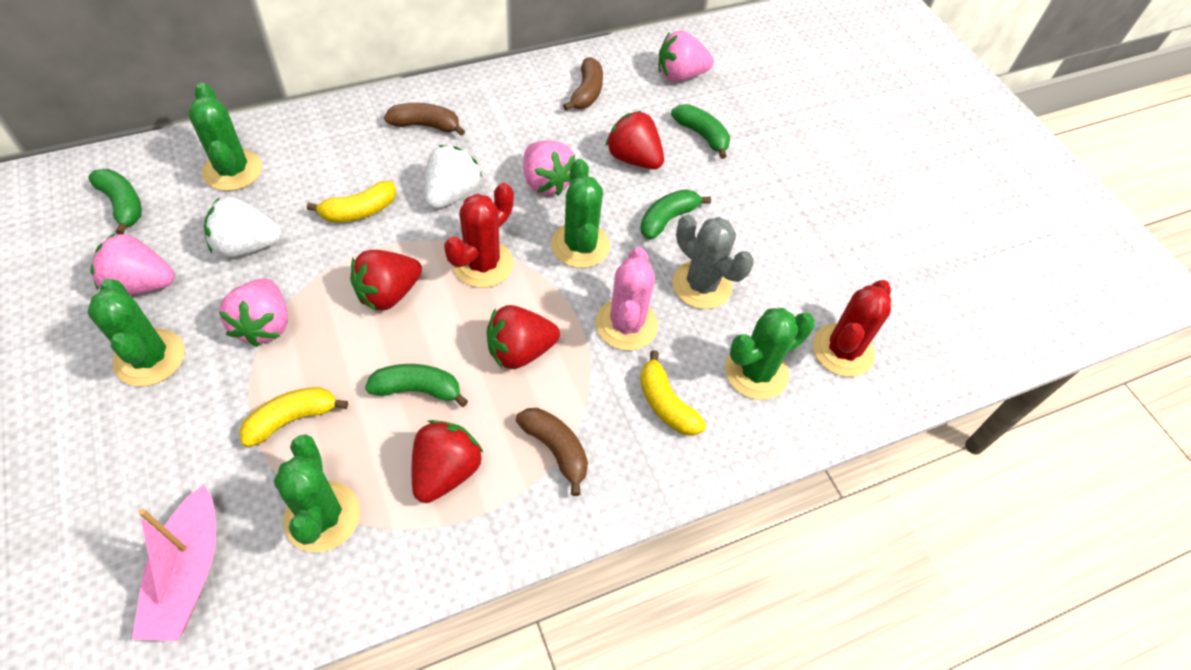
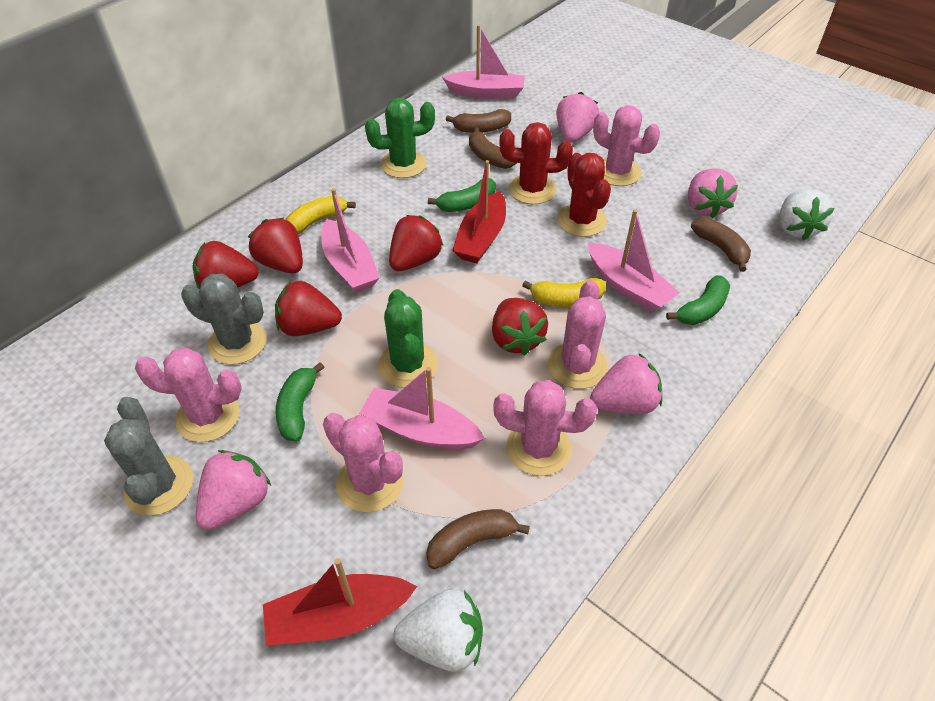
brown banana: [384,103,465,136] [516,408,588,496] [563,57,603,111] = 3 -> [426,509,530,569] [446,109,511,133] [469,128,517,169] [691,218,751,272] = 4
green banana: [88,169,142,234] [365,364,468,407] [640,189,711,240] [671,104,730,159] = 4 -> [276,362,325,441] [428,178,496,212] [666,275,730,325] = 3
green cactus: [87,279,185,386] [188,83,262,191] [274,434,360,552] [551,159,610,268] [725,308,815,400] = 5 -> [365,98,435,178] [378,289,438,388] = 2
grey cactus: [672,214,754,309] = 1 -> [104,397,193,516] [181,273,267,365] = 2
pink boat: [132,485,216,641] = 1 -> [321,188,380,293] [359,367,485,449] [442,25,525,99] [588,209,680,312] = 4
pink cactus: [596,247,658,351] = 1 -> [135,347,242,442] [323,413,404,512] [493,380,597,476] [548,280,608,389] [593,105,660,186] = 5
red boat: none = 0 -> [263,558,418,646] [452,160,506,263] = 2
red strawberry: [350,250,422,311] [411,420,483,503] [487,305,560,369] [606,111,664,169] = 4 -> [193,241,259,289] [248,218,303,273] [275,281,342,336] [389,215,443,271] [492,298,548,356] = 5
yellow banana: [239,387,348,447] [307,181,396,222] [640,350,706,436] = 3 -> [285,196,356,234] [522,278,606,307] = 2

